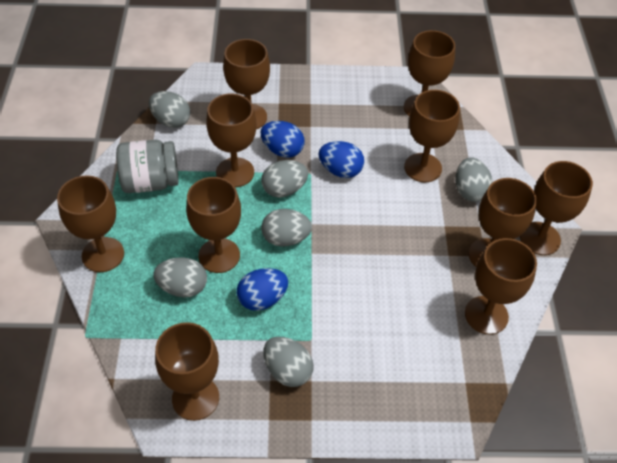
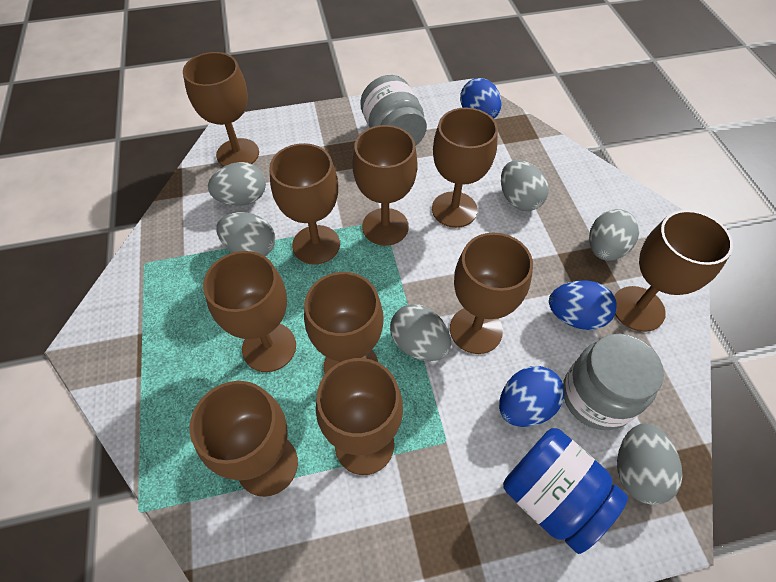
blue jar: none = 0 -> [503,428,628,554] = 1
grey jar: [116,140,179,193] = 1 -> [360,75,427,146] [563,334,664,430] = 2

